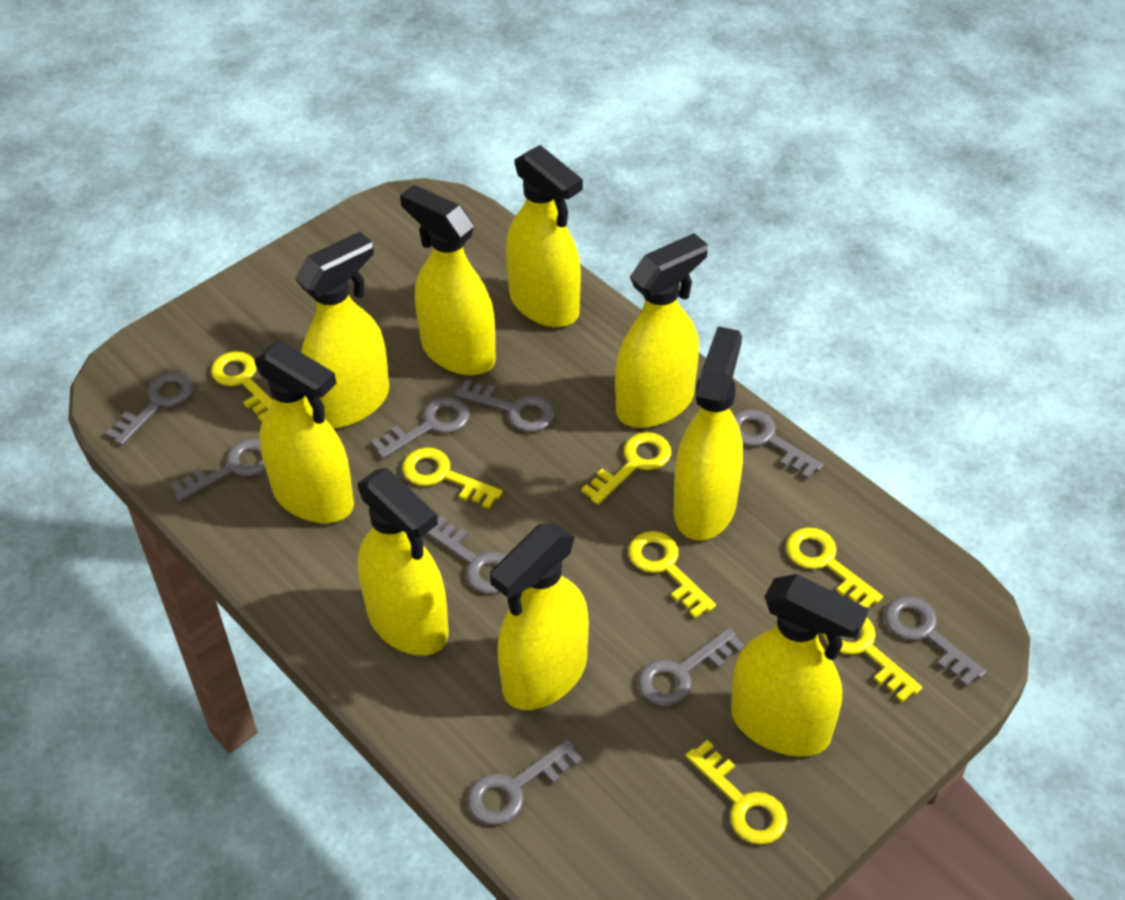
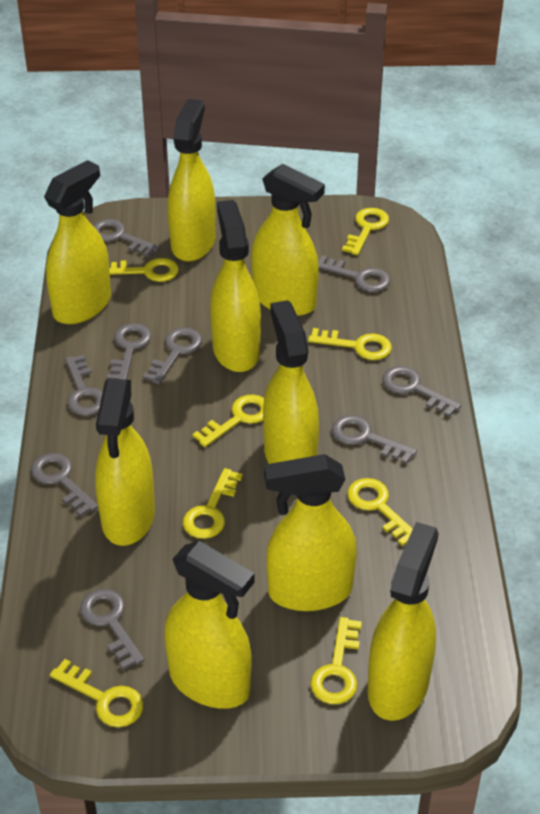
yellow key: [211,351,273,422] [402,447,503,509] [581,432,671,505] [628,531,716,618] [686,740,787,845] [786,527,883,608] [823,617,923,703] = 7 -> [50,659,144,727] [109,258,179,282] [183,468,243,539] [193,394,264,447] [308,328,392,360] [310,617,362,704] [342,208,389,255] [347,478,413,546] = 8

